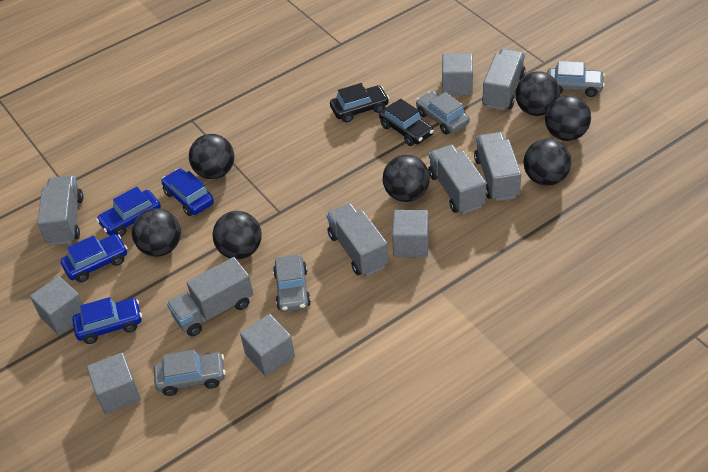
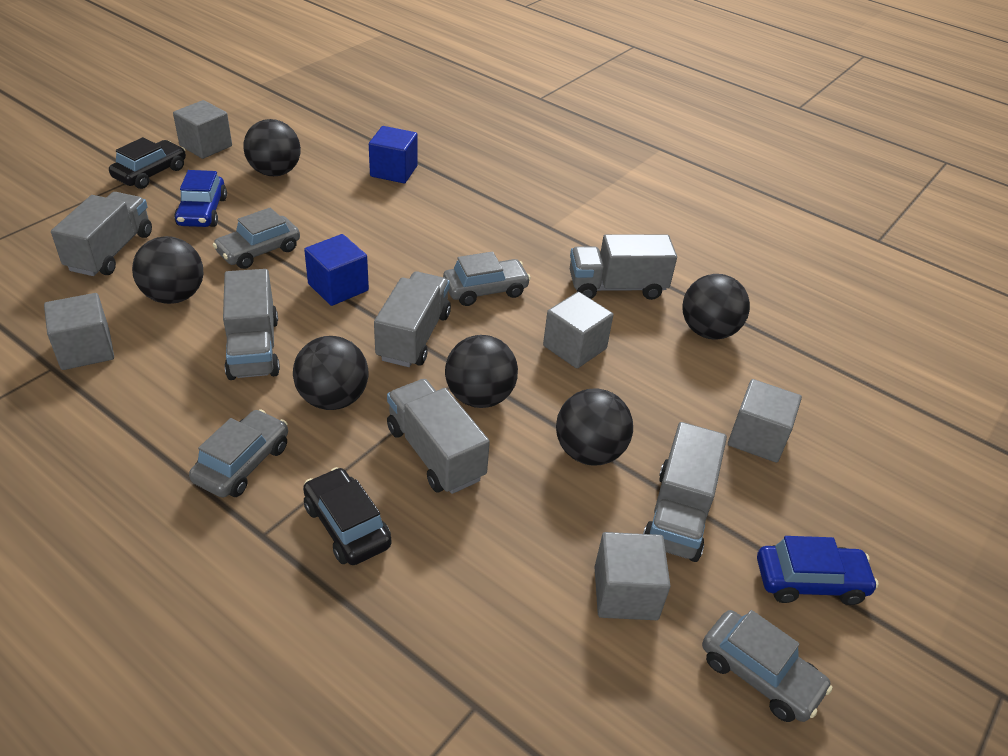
black ball: [132,208,181,257] [189,134,234,179] [212,211,262,260] [383,155,430,202] [515,71,560,116] [524,138,571,186] [545,95,591,141] = 7 -> [132,236,204,304] [243,119,301,176] [293,336,368,410] [445,335,518,408] [556,388,633,465] [682,274,750,340] = 6
blue car: [61,234,127,282] [72,297,142,344] [96,187,161,237] [161,168,214,216] = 4 -> [174,170,227,227] [757,536,879,605] = 2
blue cube: none = 0 -> [304,234,369,306] [369,126,418,183] = 2

